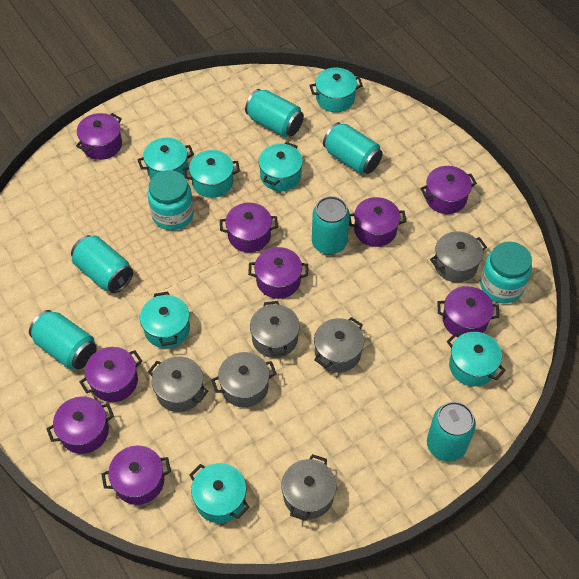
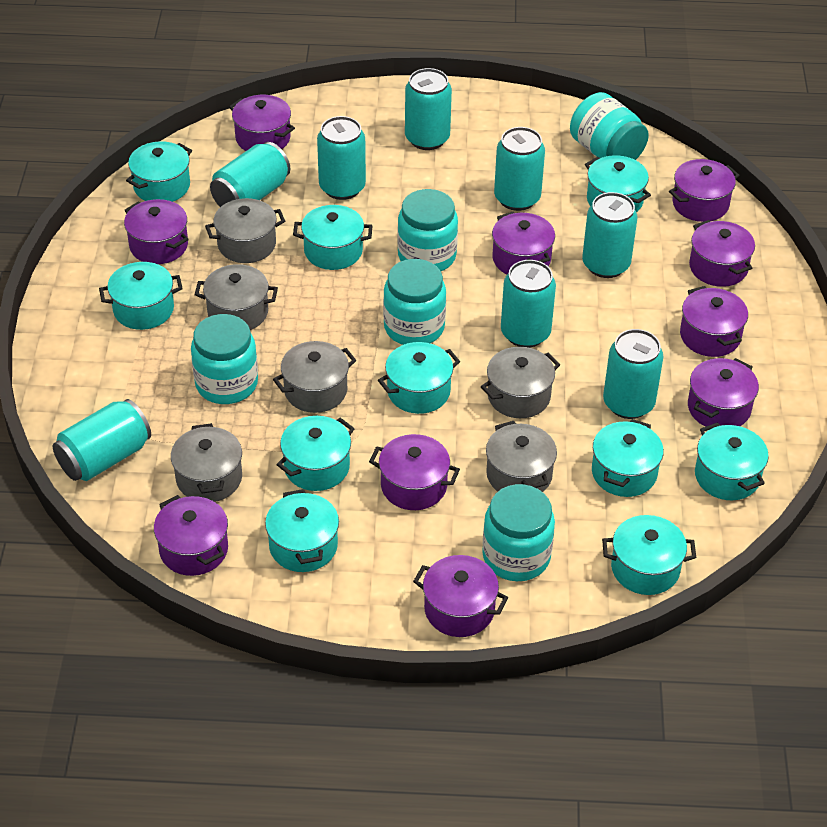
purple pot: [47,396,114,454] [76,113,122,160] [80,347,142,402] [102,446,171,505] [220,203,278,252] [248,247,308,299] [349,197,407,247] [420,166,477,214] [438,286,499,337] = 9 -> [124,199,189,264] [154,495,228,576] [229,95,295,151] [369,434,460,510] [413,555,508,637] [492,212,555,274] [669,159,739,222] [680,286,748,357] [688,358,759,427] [689,220,755,287] = 10
turquoise can: [29,310,97,369] [71,235,133,293] [245,89,304,137] [312,196,350,255] [323,122,383,174] [427,402,476,462] = 6 -> [53,399,151,481] [210,142,290,207] [317,116,366,200] [405,68,452,150] [494,127,545,211] [501,260,556,348] [582,192,637,278] [603,329,664,419] = 8
turquoise jar: [148,170,194,230] [480,242,532,303] = 2 -> [191,314,258,404] [383,259,446,345] [398,189,458,271] [482,484,555,581] [570,92,649,160] = 5
turquoise pot: [137,137,194,179] [140,291,190,348] [183,150,240,198] [189,463,249,523] [258,142,303,191] [309,68,363,112] [447,332,506,386] = 7 -> [99,262,183,330] [126,141,192,202] [265,489,339,572] [277,416,355,491] [293,205,372,270] [378,342,460,414] [585,155,651,212] [592,419,664,497] [602,515,696,595] [695,422,769,500] = 10

